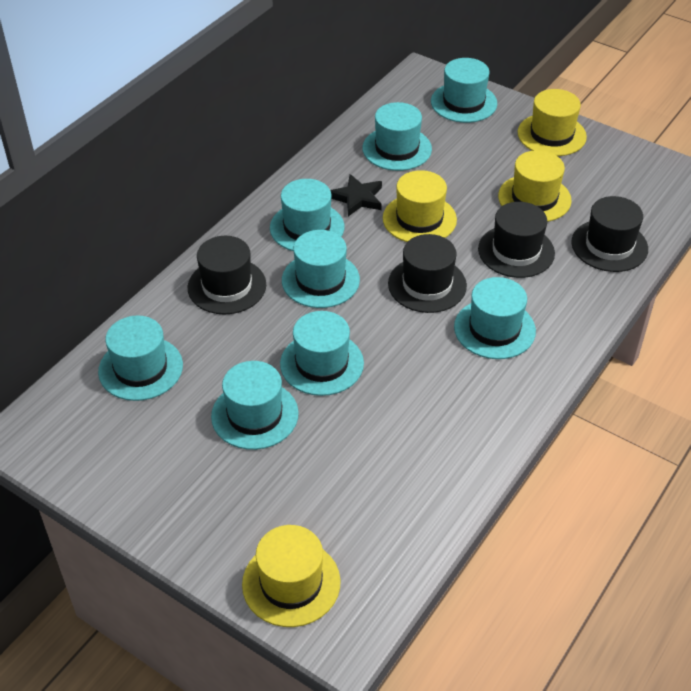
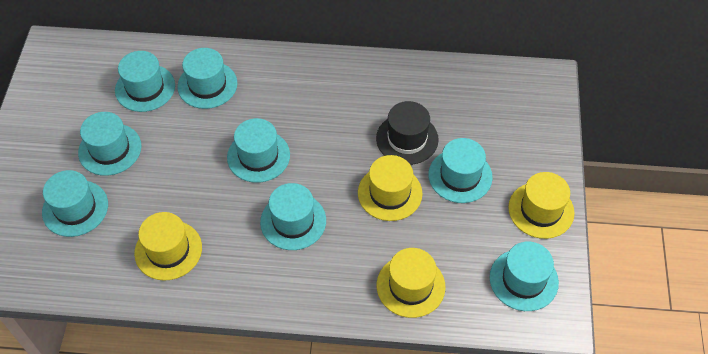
black hat: [188,236,266,314] [388,234,467,313] [478,202,555,278] [571,196,648,272] = 4 -> [376,101,439,165] = 1
black star: [330,174,382,216] = 1 -> none = 0

